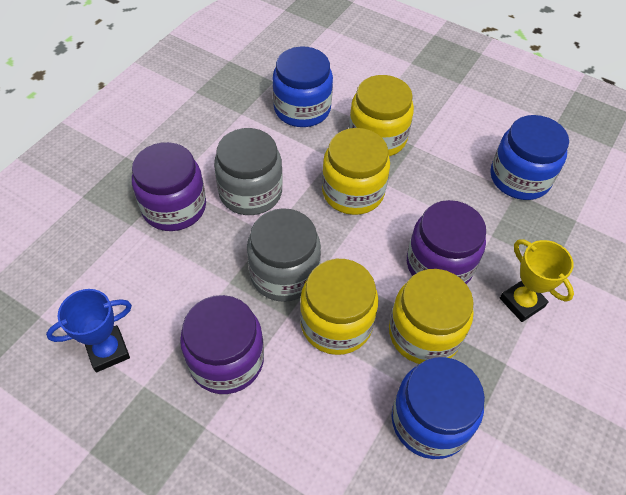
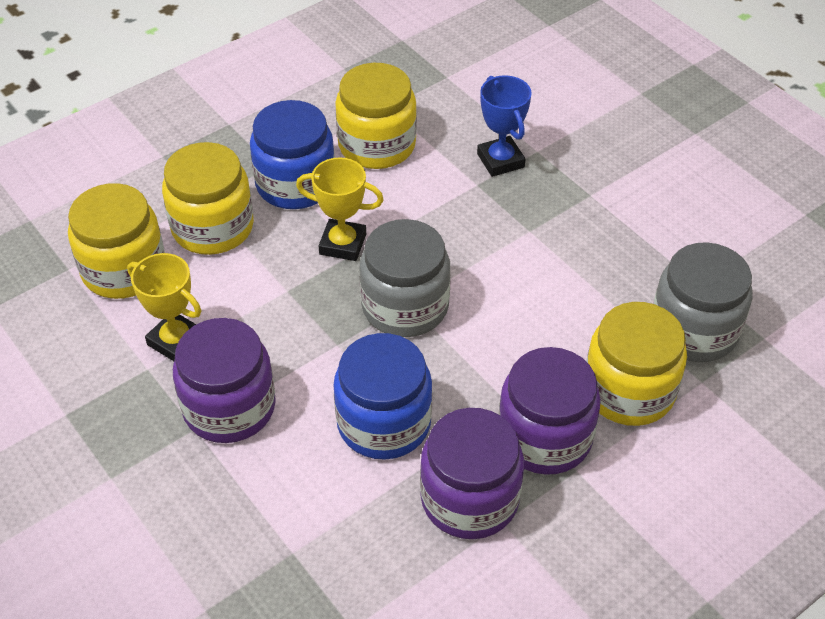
blue jar: [273,47,333,127] [391,357,485,459] [491,115,569,200] = 3 -> [250,100,335,209] [333,333,432,460] = 2
yellow trophy: [500,239,574,322] = 1 -> [127,253,201,361] [296,157,384,261] = 2

